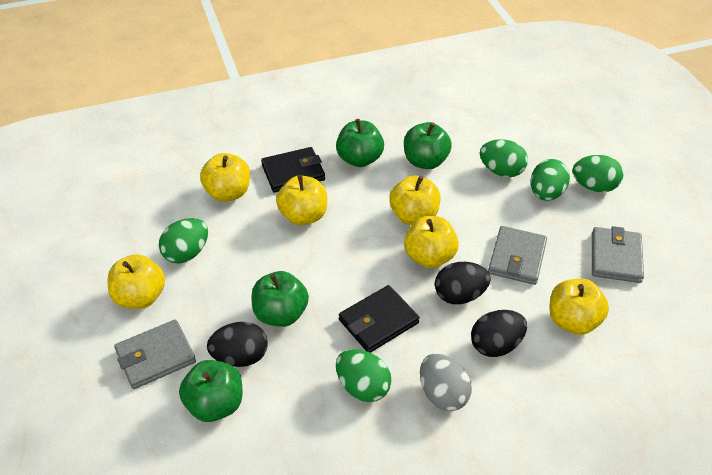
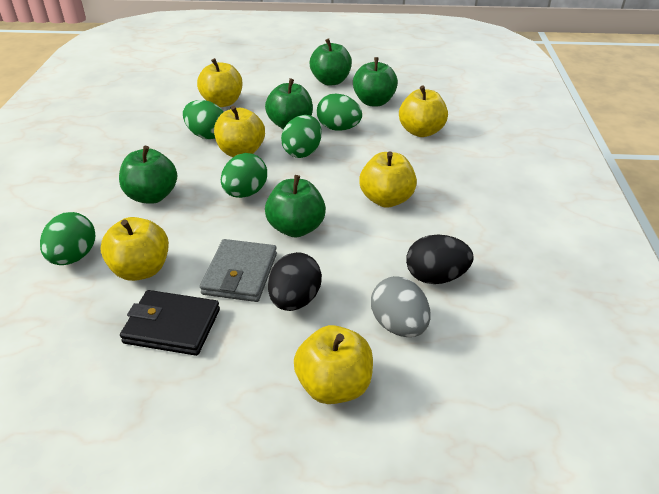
black egg: [207,322,268,367] [435,262,491,304] [471,310,527,357] = 3 -> [268,252,322,311] [406,235,473,284] = 2
black wallet: [261,147,325,192] [339,285,420,353] = 2 -> [120,290,220,356] = 1
green apple: [179,360,242,422] [252,271,309,327] [336,119,384,167] [404,122,452,169] = 4 -> [119,146,177,204] [265,78,313,129] [265,175,326,237] [310,39,352,85] [353,57,398,106] = 5
grey wallet: [114,320,196,389] [488,226,547,285] [592,226,644,283] = 3 -> [200,239,277,302] = 1

